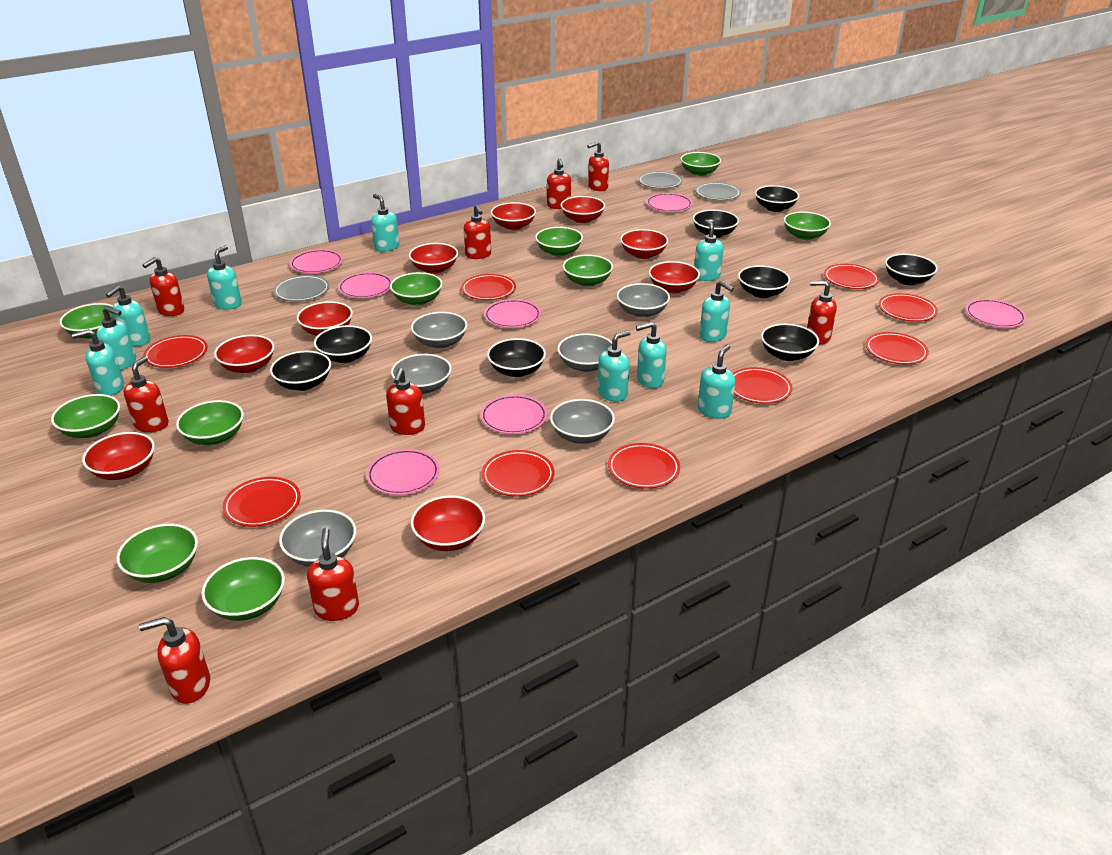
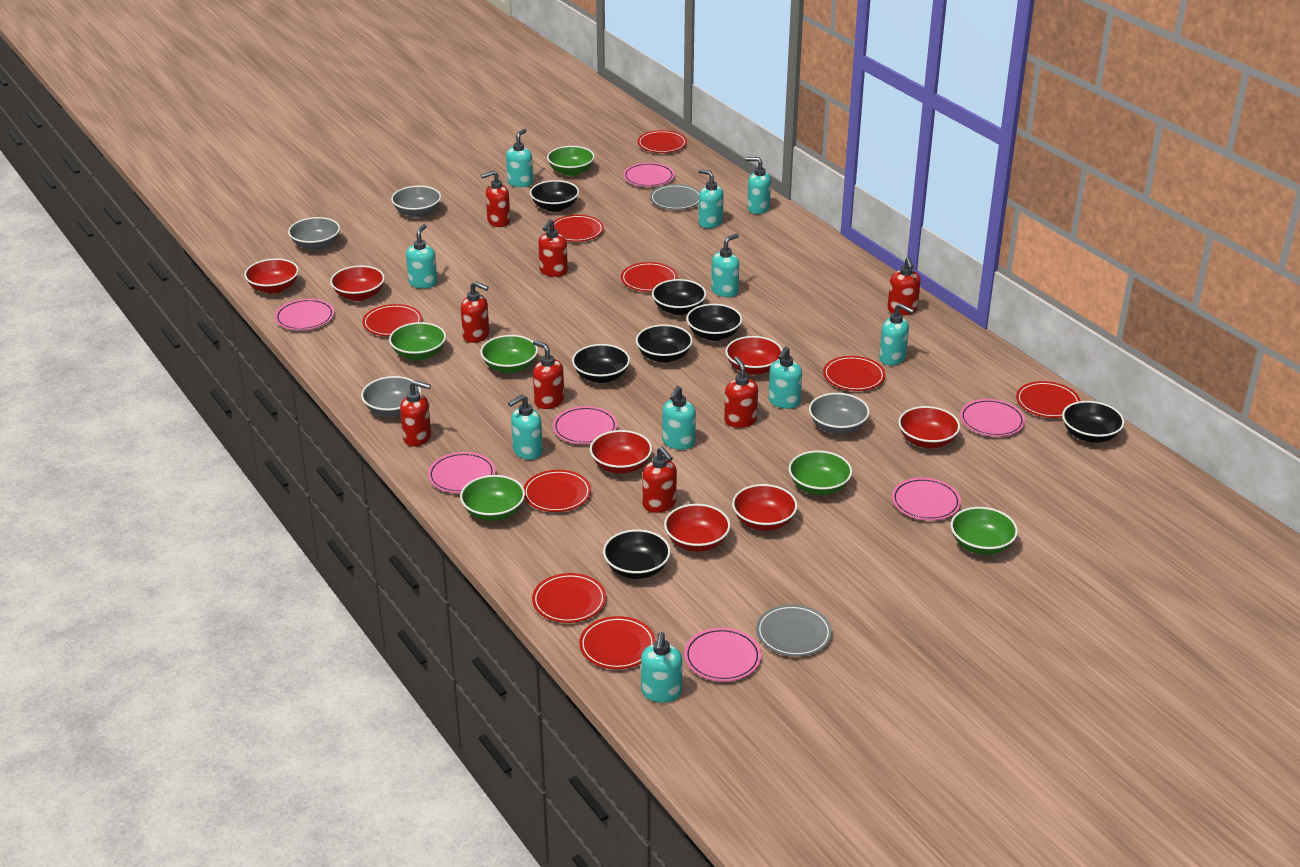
black bowl: [270,351,331,391] [314,325,372,363] [487,338,546,377] [693,209,739,238] [738,265,790,298] [755,185,799,212] [761,323,819,361] [885,254,938,286] = 8 -> [530,180,579,212] [572,344,630,383] [603,529,671,579] [636,324,693,363] [652,279,706,315] [686,304,742,341] [1062,401,1124,443] = 7
green bowl: [51,394,120,438] [59,303,114,339] [116,524,198,583] [176,400,244,445] [201,557,285,621] [390,272,442,306] [535,227,583,257] [563,255,613,287] [680,152,721,176] [784,211,831,240] = 10 -> [389,322,446,360] [460,475,525,521] [480,335,538,374] [547,146,595,176] [789,451,852,495] [951,507,1018,555] = 6
grey bowl: [279,510,356,567] [391,354,452,394] [411,312,467,348] [550,399,615,444] [557,333,612,372] [617,283,670,318] = 6 -> [288,217,340,251] [361,376,421,417] [391,186,441,218] [809,393,870,434] = 4
grey plate: [273,275,330,301] [638,171,683,189] [695,182,741,200] = 3 -> [650,184,700,210] [756,604,832,657] = 2
red bowl: [82,432,155,480] [214,335,274,373] [297,301,353,336] [409,243,458,274] [411,495,485,551] [491,202,536,230] [560,196,605,223] [620,229,668,259] [649,261,700,294] = 9 -> [244,258,299,294] [330,265,385,301] [590,430,652,474] [664,504,730,552] [725,336,782,375] [732,484,798,531] [898,406,960,448] = 7
red soap dispenser: [124,356,169,432] [139,617,210,704] [142,257,184,316] [307,527,359,621] [386,368,425,435] [464,204,491,259] [547,159,571,209] [587,141,609,191] [807,281,837,344] = 9 -> [400,380,431,447] [461,281,489,343] [481,170,510,227] [533,340,564,409] [538,219,568,277] [642,447,677,513] [724,356,758,428] [887,257,921,315] = 8

